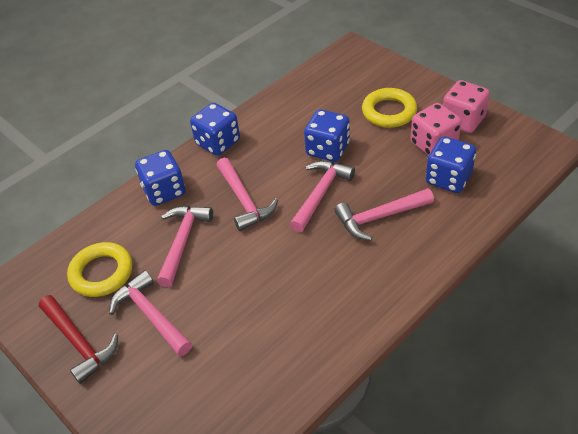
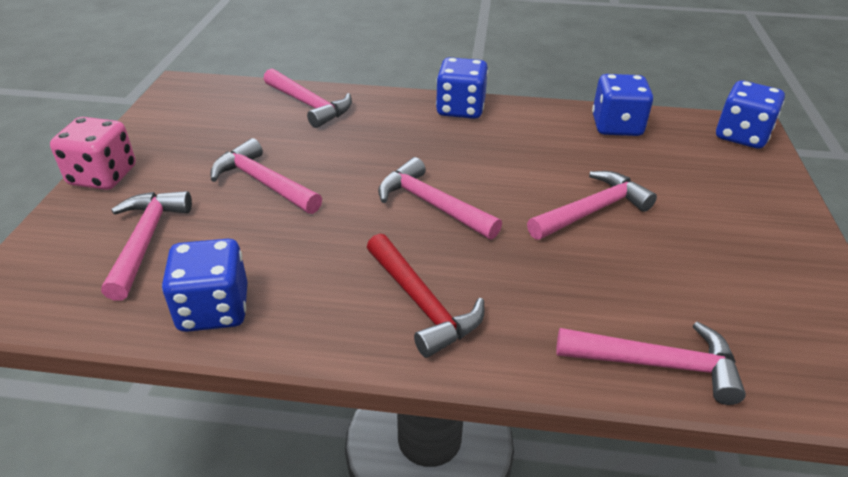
pink dice: [411,103,461,156] [443,80,490,133] = 2 -> [50,117,136,190] = 1
pink hammer: [109,270,192,356] [157,206,213,287] [216,158,278,231] [290,161,355,232] [334,188,434,241] = 5 -> [101,191,192,301] [210,138,322,214] [264,68,352,128] [378,157,502,239] [527,171,657,240] [556,322,746,405] = 6
yellow ring: [67,242,132,297] [362,88,417,128] = 2 -> none = 0

